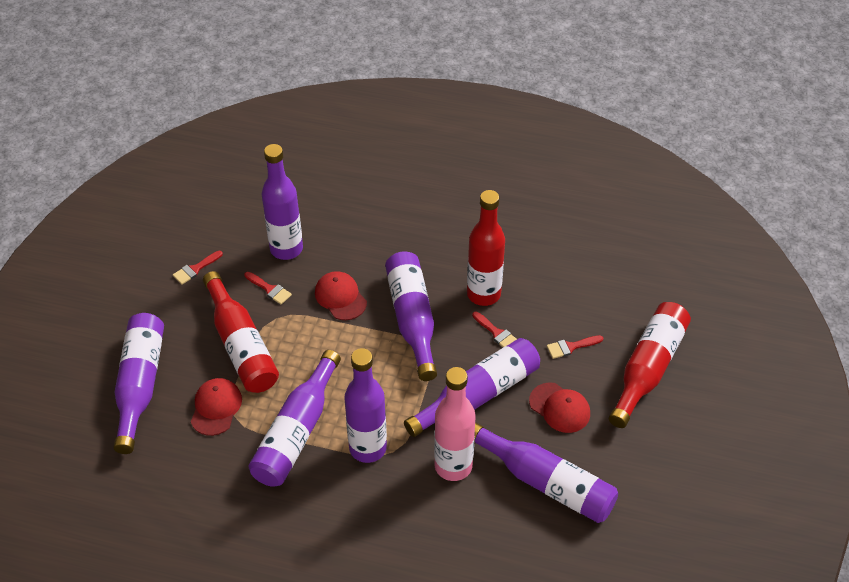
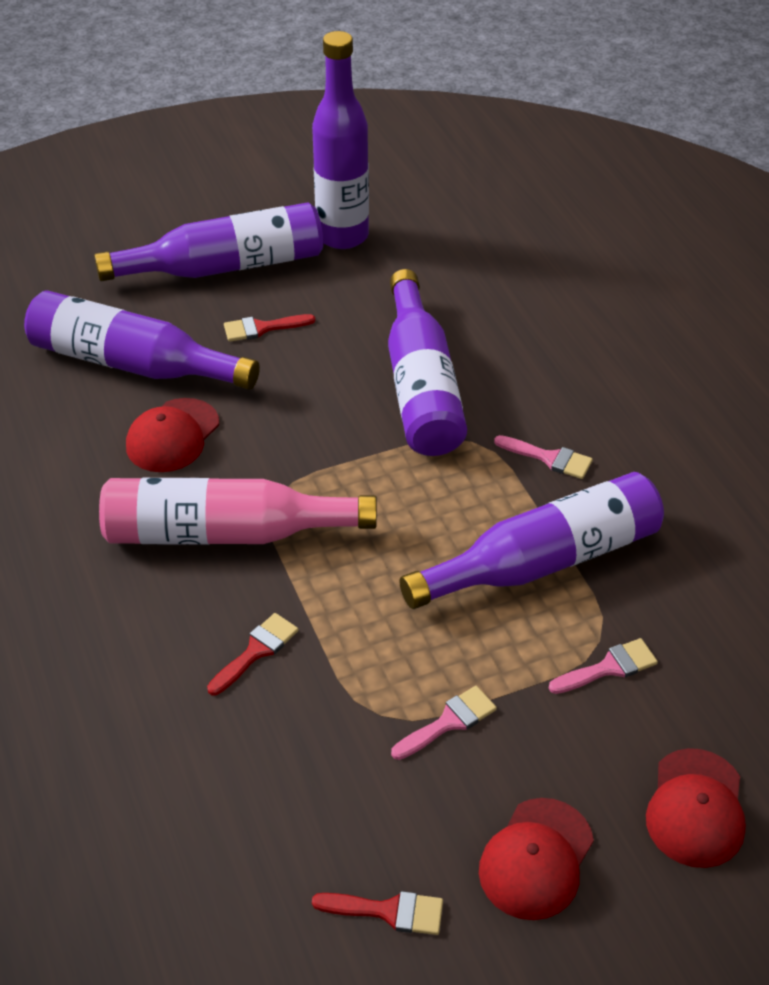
pink brush: none = 0 -> [391,686,497,760] [494,435,593,479] [549,638,658,694] = 3
purple bottle: [113,313,164,454] [248,350,341,487] [262,144,303,260] [344,348,387,463] [385,251,437,381] [404,338,540,437] [474,422,618,523] = 7 -> [24,290,260,390] [94,202,323,281] [312,31,369,249] [388,269,467,456] [400,472,664,609] = 5
red bottle: [203,271,279,393] [467,190,505,306] [609,302,691,428] = 3 -> none = 0
red brush: [173,251,223,285] [245,272,292,305] [472,311,517,347] [547,335,603,359] = 4 -> [207,613,298,695] [224,314,315,342] [312,891,443,935] = 3

